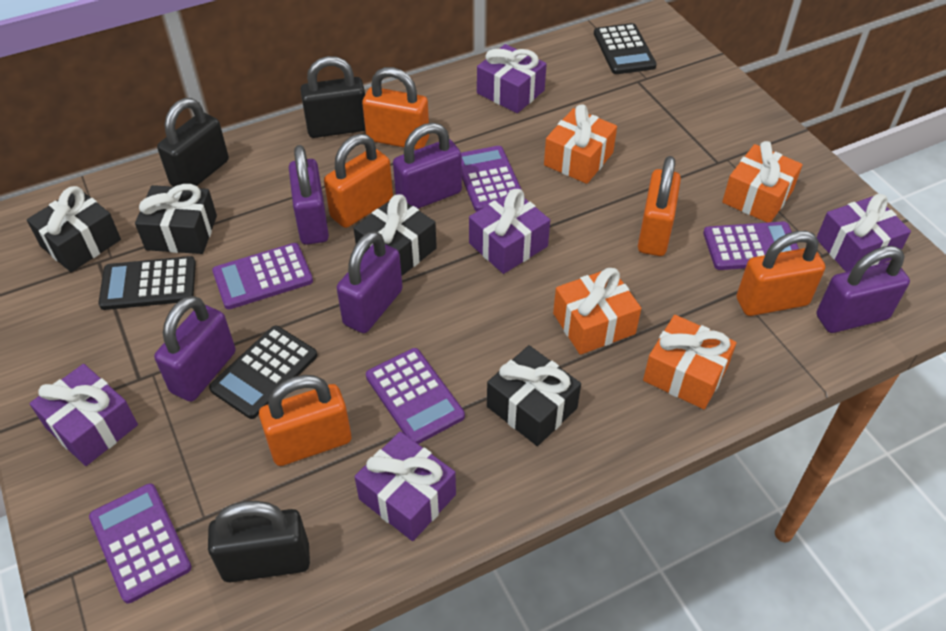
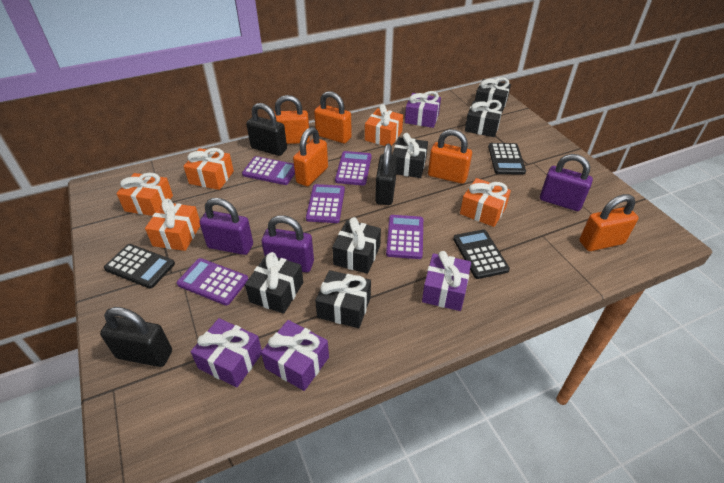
black gift: [27,186,121,272] [135,184,217,254] [353,194,437,276] [487,345,581,446] = 4 -> [245,252,303,314] [315,270,371,328] [332,217,381,274] [392,133,428,178] [465,100,503,137] [475,77,511,112] = 6
orange gift: [544,104,617,184] [553,268,641,355] [643,315,737,409] [722,141,803,223] = 4 -> [116,172,173,216] [145,198,200,251] [183,148,234,190] [365,104,403,146] [460,178,511,227] = 5
purple gift: [29,364,138,466] [355,432,456,541] [469,189,550,274] [477,44,547,113] [817,194,911,272] = 5 -> [191,318,262,388] [261,320,329,391] [405,91,441,128] [422,251,471,311] = 4
purple padlock: [154,296,236,402] [289,145,329,245] [337,231,403,333] [393,123,462,209] [816,246,910,333] = 5 -> [199,198,253,255] [262,215,314,272] [540,154,593,211] = 3

